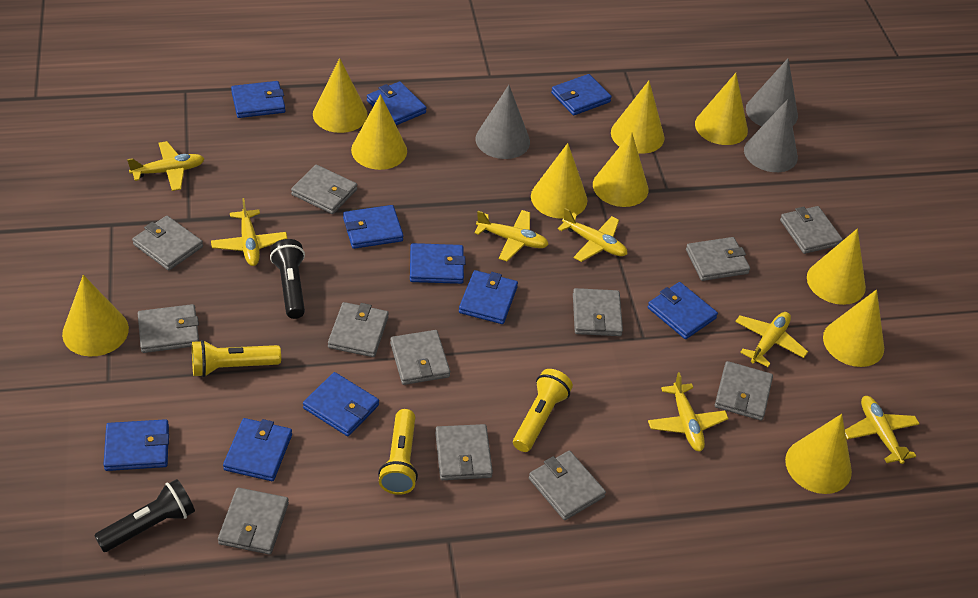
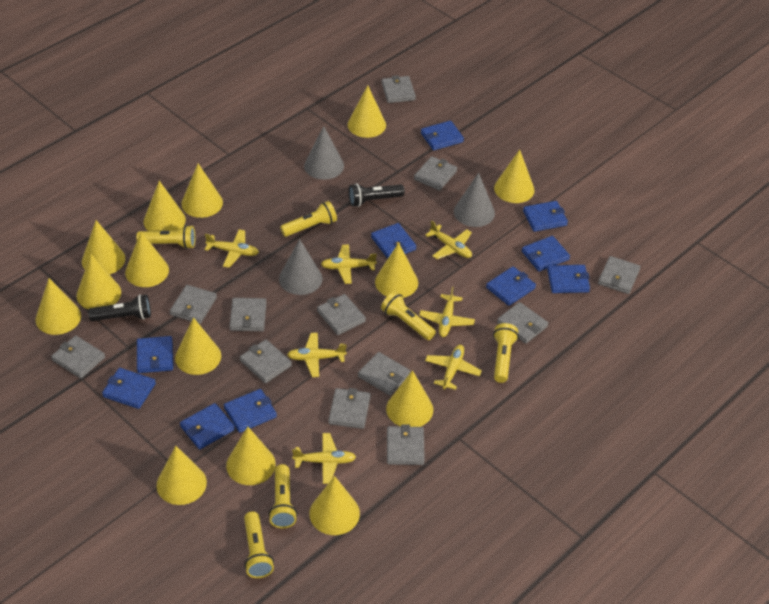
yellow cone: [62,275,129,356] [313,58,368,133] [351,94,407,170] [531,143,588,219] [593,132,648,207] [611,81,665,154] [695,73,748,145] [785,414,852,494] [807,228,866,305] [823,289,884,367] = 10 -> [36,278,81,335] [77,254,121,309] [82,220,125,275] [125,232,169,287] [144,181,186,231] [157,446,207,505] [175,317,221,375] [181,164,223,218] [226,427,276,485] [309,476,360,535] [348,85,386,138] [375,243,418,298] [386,370,433,427] [494,149,535,203] = 14
yellow flashlight: [192,340,281,377] [378,409,418,495] [513,369,573,452] = 3 -> [136,225,195,249] [244,511,274,578] [268,464,297,528] [280,201,337,237] [381,291,436,340] [493,323,519,383] = 6

